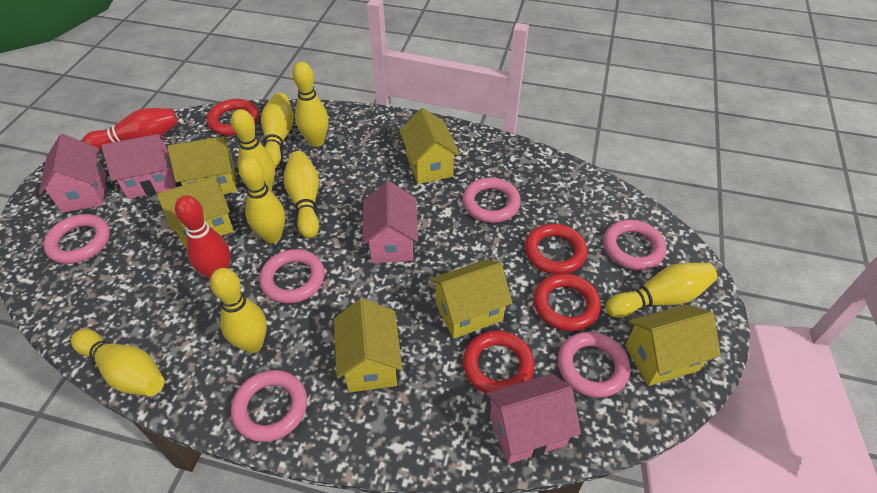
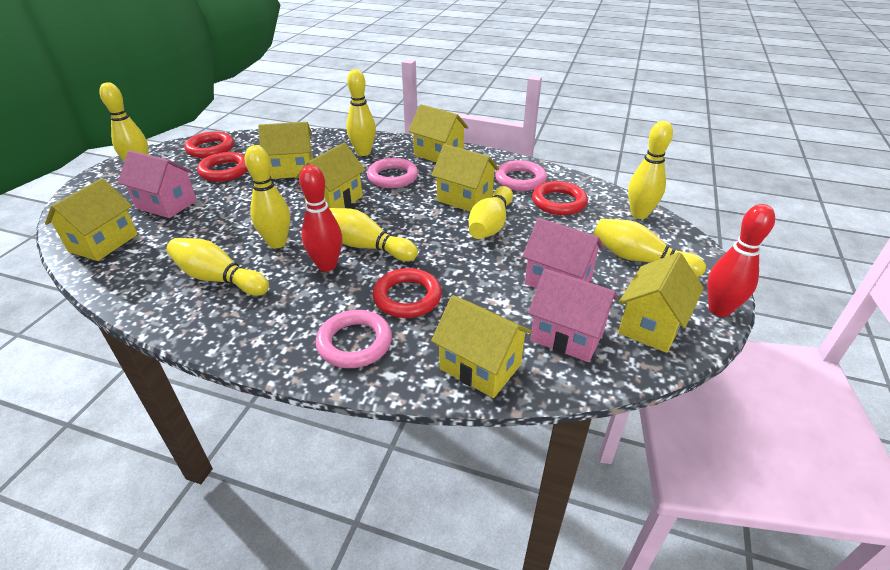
pink house: [39,134,106,213] [101,134,176,199] [362,181,418,263] [486,374,581,464] = 4 -> [118,150,197,218] [522,218,604,288] [528,269,618,362] = 3
pink ring: [43,214,110,264] [231,370,307,442] [259,249,325,304] [462,177,521,223] [558,332,630,398] [603,220,666,270] = 6 -> [316,310,392,368] [367,158,418,188] [495,160,547,191] = 3
yellow house: [157,176,234,248] [167,136,237,194] [334,298,402,392] [400,108,460,184] [430,260,512,339] [625,305,721,386] = 6 -> [45,178,138,261] [258,122,313,179] [295,142,365,208] [408,104,469,162] [431,295,532,398] [432,144,499,212] [618,252,704,353] = 7

